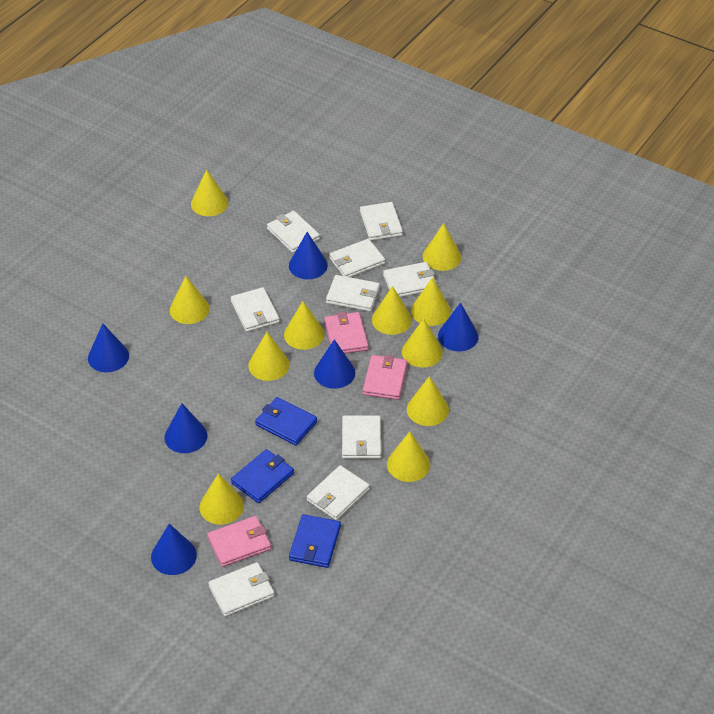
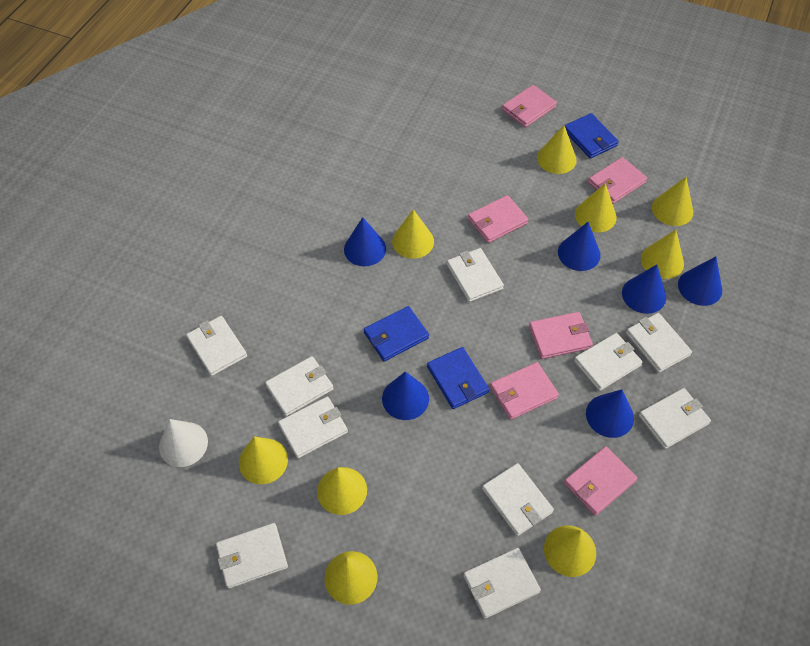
pink wallet: [207,516,271,567] [324,312,368,354] [363,355,408,400] = 3 -> [468,195,529,243] [490,362,559,420] [502,85,557,127] [529,312,593,359] [564,446,638,516] [588,157,647,204] = 6
white cone: none = 0 -> [159,419,208,467] = 1
white wallet: [208,562,275,617] [231,287,280,332] [267,211,320,253] [307,465,370,520] [326,275,380,312] [329,239,385,277] [342,416,381,459] [360,202,403,241] [383,262,437,297] = 9 -> [186,316,247,376] [216,523,288,589] [265,356,334,416] [278,397,348,458] [447,248,504,302] [463,548,541,619] [482,463,554,536] [574,333,643,391] [626,313,692,373] [639,388,711,449] = 10
yellow cone: [170,276,210,324] [191,169,228,216] [199,474,244,525] [248,332,290,381] [284,301,324,350] [372,286,412,335] [387,432,430,482] [402,318,443,367] [407,376,449,426] [411,277,451,326] [423,223,461,271] = 11 -> [239,437,288,484] [317,467,367,515] [325,551,377,605] [392,209,434,259] [537,125,577,174] [544,525,596,577] [575,183,617,232] [641,230,684,279] [652,177,693,226] = 9

